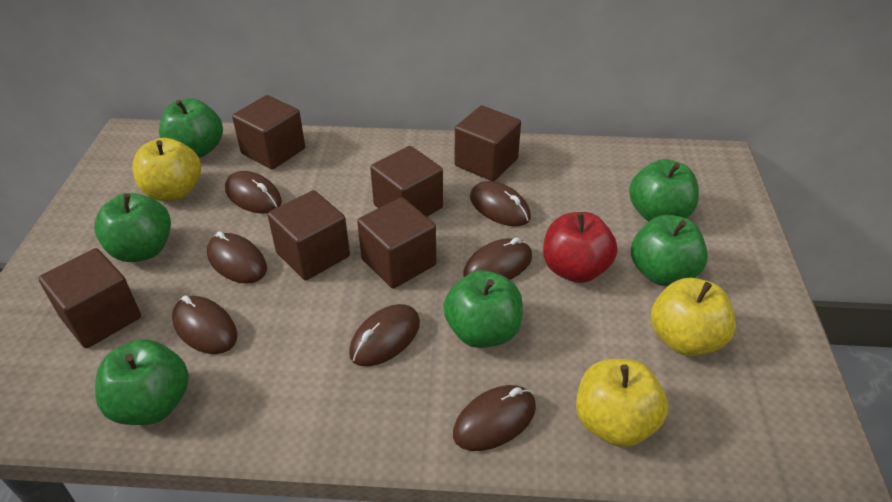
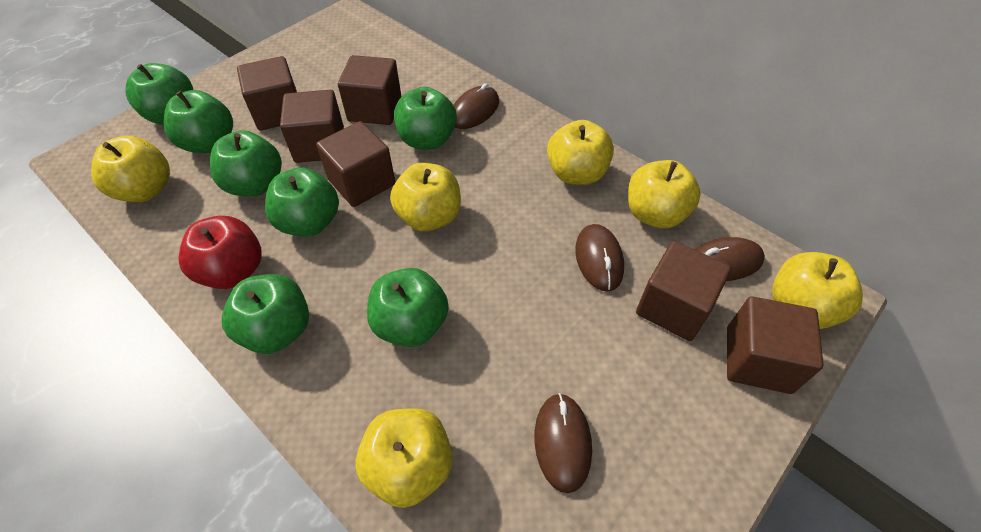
brown mouse: [172,295,237,354] [207,231,267,284] [225,171,282,213] [349,304,420,366] [453,385,536,451] [463,237,532,280] [470,181,531,227] = 7 -> [454,83,499,129] [535,393,592,493] [575,224,624,291] [695,237,765,281] = 4
green apple: [94,193,171,262] [95,339,189,425] [159,98,223,158] [443,270,523,348] [629,159,699,222] [631,215,708,286] = 6 -> [125,63,193,125] [164,90,233,153] [210,130,282,196] [222,274,309,354] [265,168,339,236] [367,268,449,347] [394,87,457,150] = 7
yellow apple: [132,138,201,201] [576,359,668,447] [651,278,736,356] = 3 -> [91,136,170,202] [356,408,453,508] [390,163,461,231] [547,120,614,185] [628,160,700,228] [772,252,863,329] = 6

